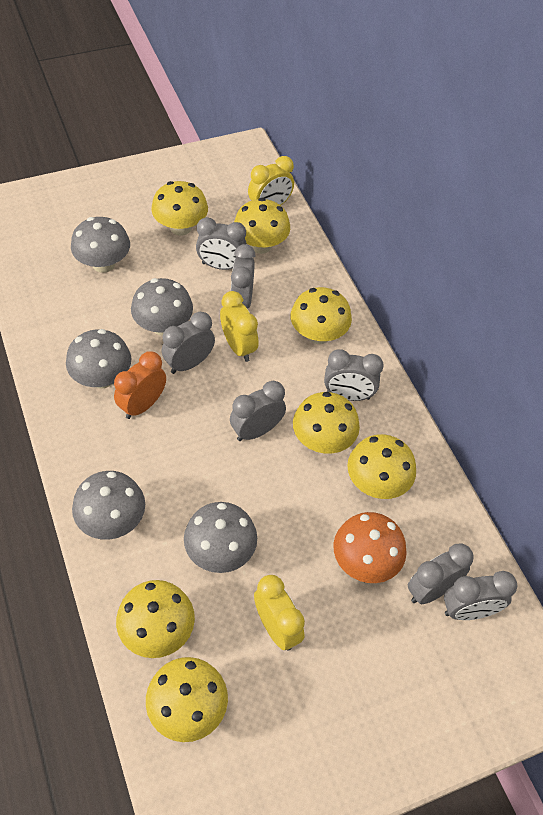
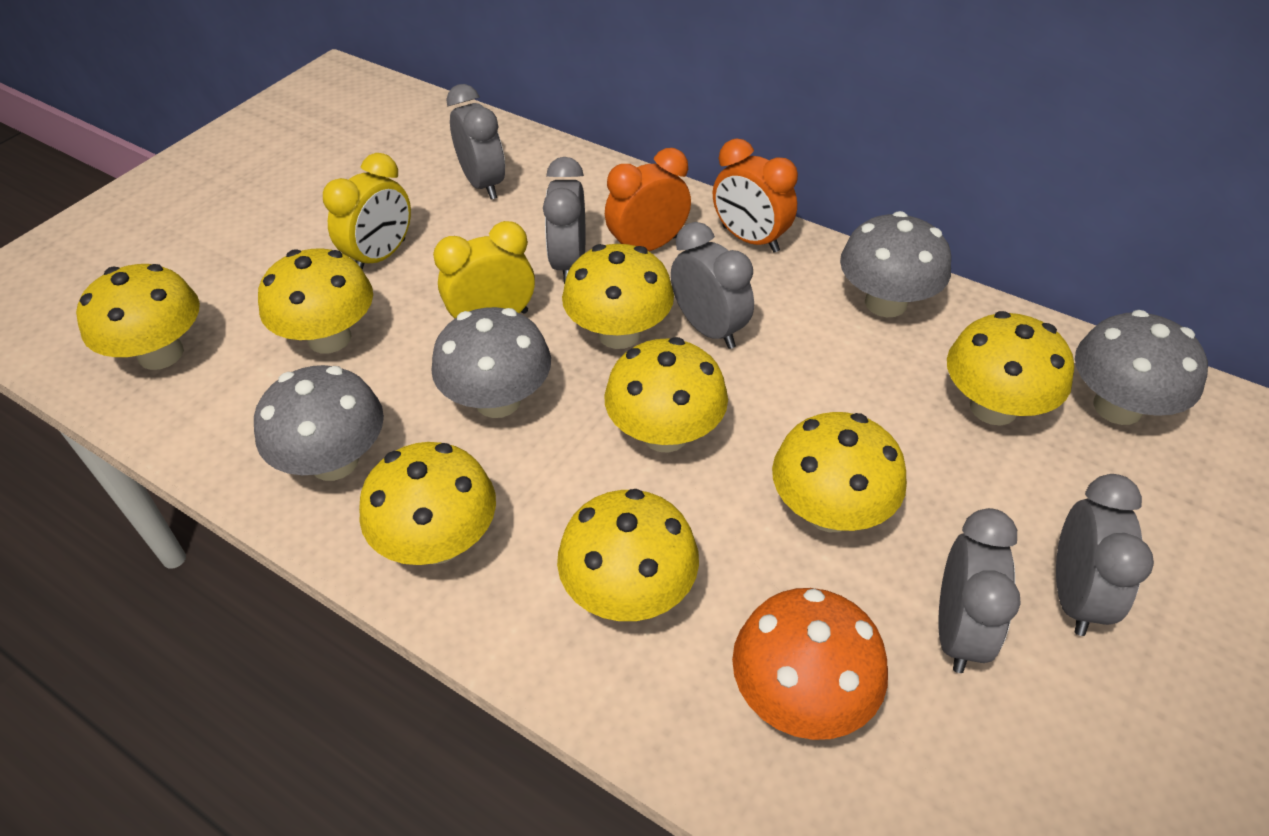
grey clock: [162,312,215,374] [196,217,247,270] [230,381,286,441] [231,244,256,308] [324,349,384,401] [408,543,474,604] [444,571,517,620] = 7 -> [446,84,505,199] [543,157,585,284] [671,222,754,349] [938,508,1021,673] [1056,474,1154,636] = 5
grey mushroom: [66,329,131,389] [71,217,130,273] [72,471,145,540] [131,278,193,336] [184,502,257,573] = 5 -> [254,365,384,481] [431,307,551,418] [840,211,951,317] [1075,310,1208,425] = 4
orange clock: [114,351,166,419] = 1 -> [605,148,691,251] [713,139,798,253] = 2
yellow clock: [220,291,259,362] [248,156,294,206] [254,575,305,650] = 3 -> [323,153,411,270] [433,221,535,318] = 2
yellow mushroom: [116,580,195,658] [146,657,228,742] [151,181,208,236] [234,198,290,254] [290,287,352,344] [293,392,360,454] [347,434,416,499] = 7 -> [76,264,200,370] [258,248,373,353] [359,442,496,565] [557,489,699,621] [562,244,674,349] [604,337,728,453] [772,412,907,532] [947,311,1074,426] = 8

